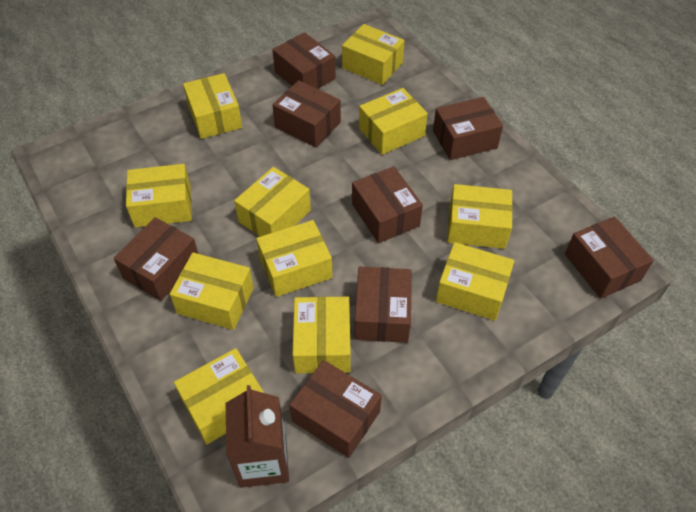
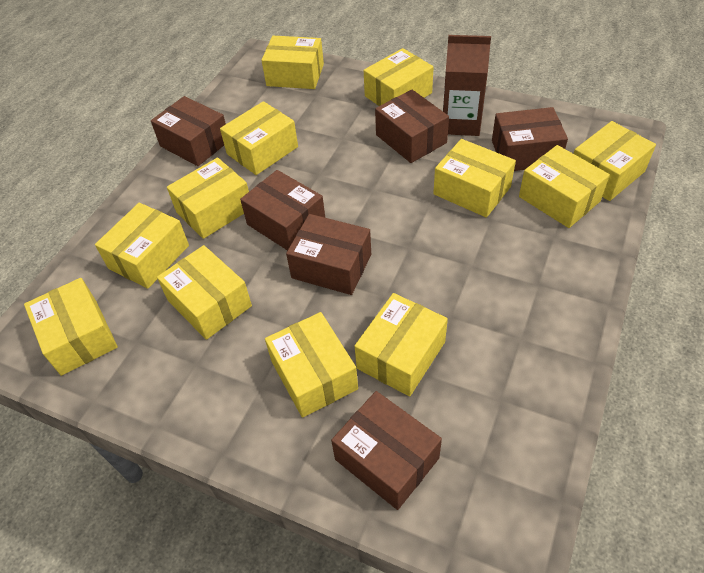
brown box: [114,217,198,301] [272,32,336,89] [272,80,341,147] [289,360,382,458] [352,166,423,243] [354,267,412,343] [433,97,503,160] [565,217,654,299] = 8 -> [151,96,226,166] [240,170,325,251] [286,214,371,295] [331,391,442,510] [375,89,449,163] [492,107,568,171] = 6
yellow box: [126,164,192,227] [170,253,254,330] [174,348,264,444] [183,73,242,139] [234,167,311,237] [256,220,332,297] [292,296,351,373] [342,24,405,85] [359,88,428,155] [436,242,514,321] [447,184,513,249] = 11 -> [24,278,118,376] [95,203,189,289] [157,245,252,340] [167,158,249,239] [220,101,298,175] [262,36,324,89] [265,312,358,418] [354,293,448,396] [364,48,434,106] [433,139,516,218] [519,145,610,228] [573,121,656,201] = 12

